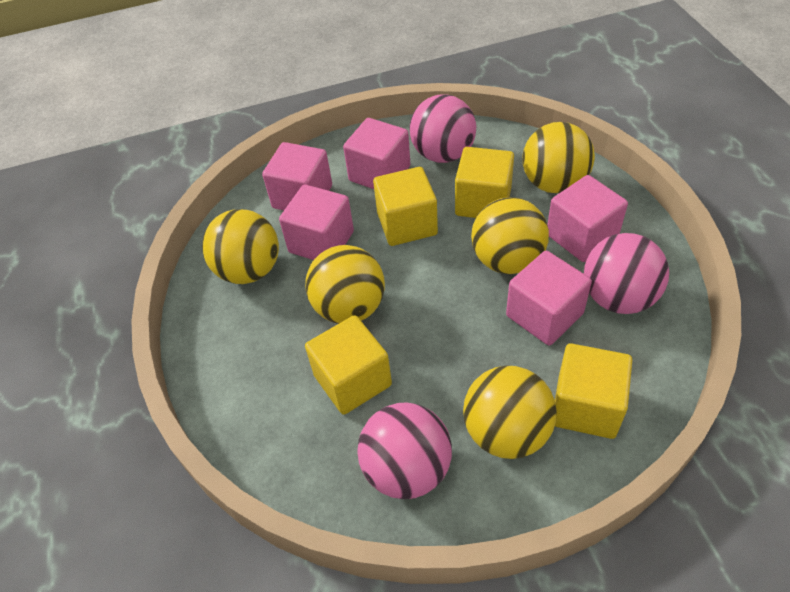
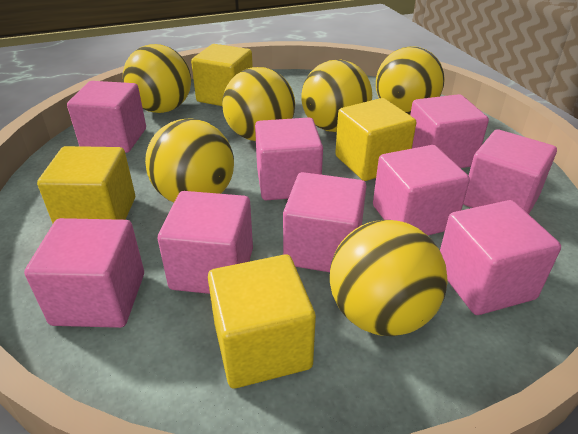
pink ball: [357,402,452,499] [409,94,476,163] [584,233,669,314] = 3 -> none = 0
pink cube: [262,142,332,210] [279,184,354,260] [343,118,410,189] [506,251,592,346] [547,175,628,262] = 5 -> [24,218,144,328] [67,81,146,153] [158,191,253,294] [255,118,323,200] [283,172,366,272] [373,145,470,236] [410,94,489,168] [440,200,561,315] [463,129,557,214] = 9
yellow ball: [202,209,279,284] [305,245,385,324] [463,365,557,459] [471,197,549,274] [522,122,595,193] = 5 -> [123,44,191,113] [145,118,234,202] [222,67,295,141] [301,60,372,132] [330,220,448,336] [376,46,445,115] = 6

